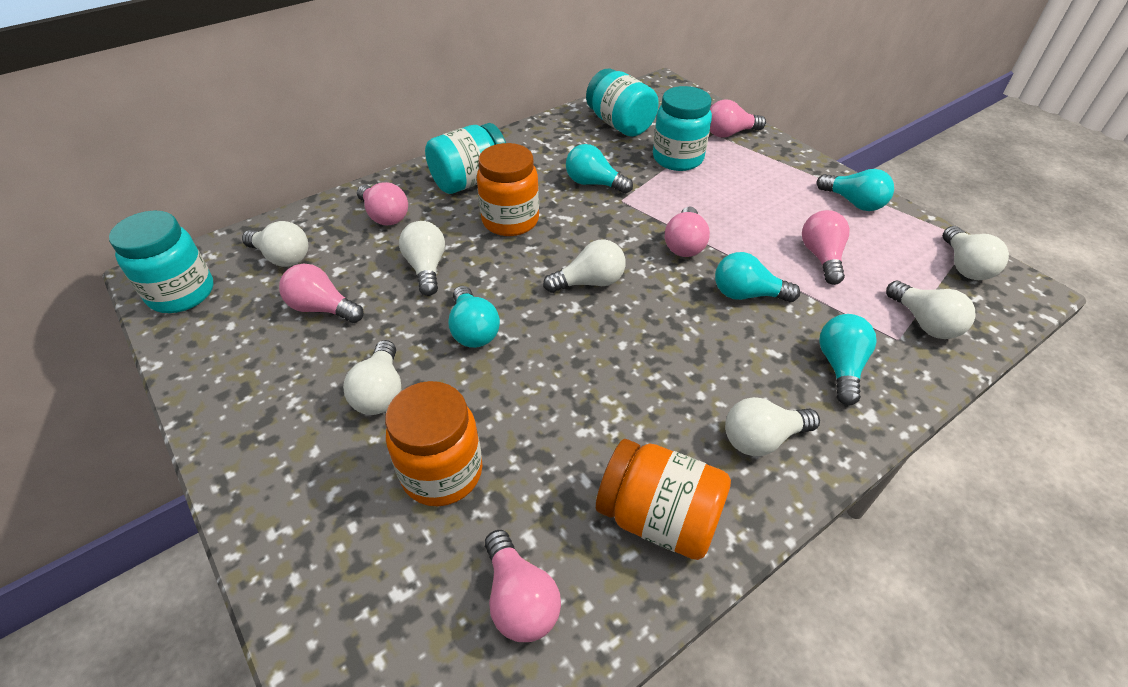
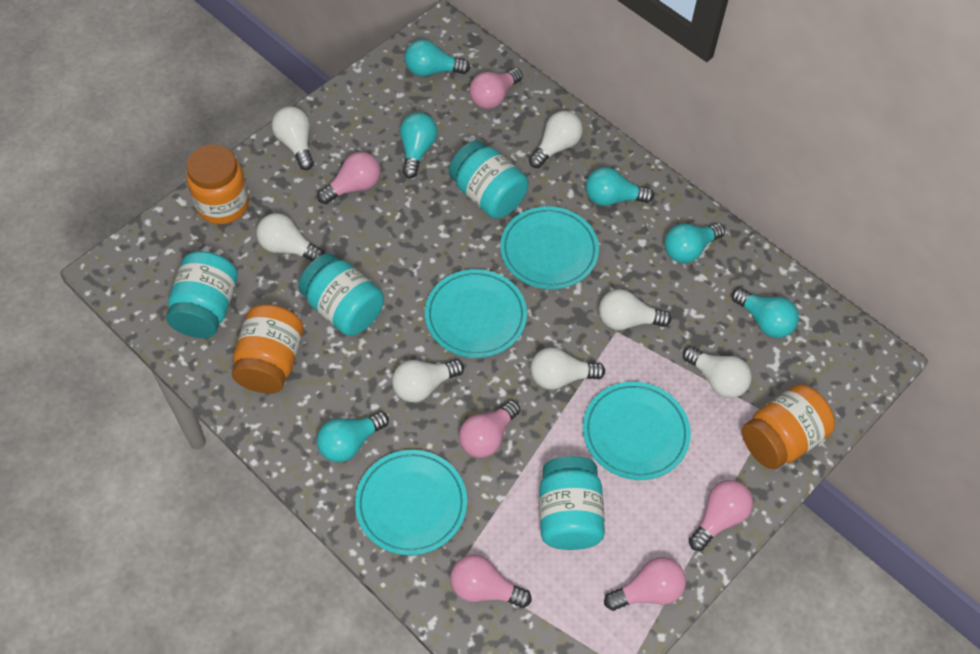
turquoise light bulb: [448,286,500,348] [566,144,633,194] [715,252,800,302] [817,169,894,211] [819,314,876,405] = 5 -> [317,411,389,463] [400,113,438,179] [405,40,470,76] [586,167,654,206] [664,223,725,263] [732,288,799,338] = 6
turquoise plate: none = 0 -> [355,450,467,555] [425,269,527,358] [500,206,599,289] [583,382,691,480] = 4

